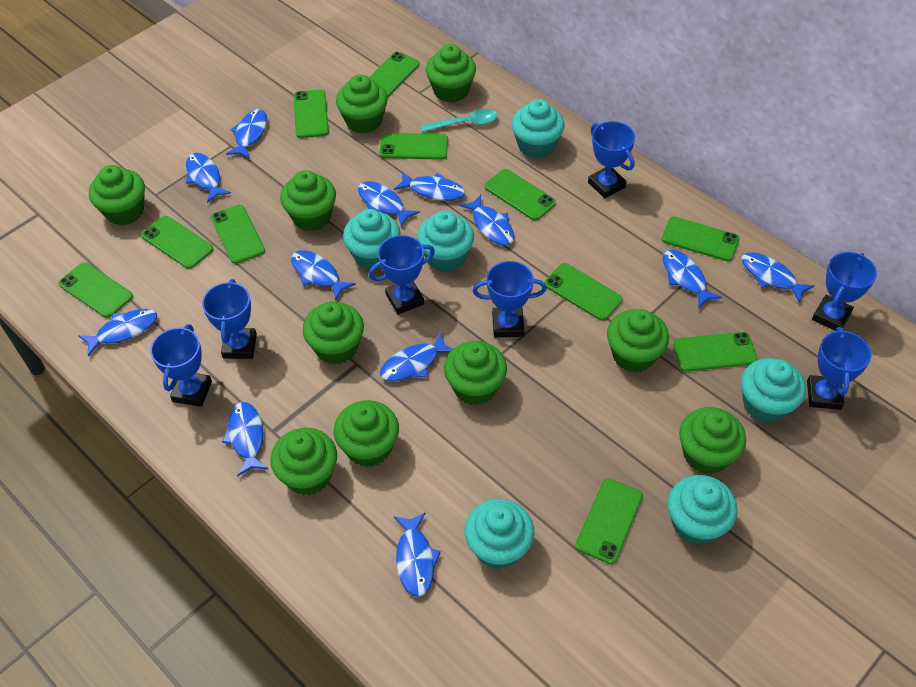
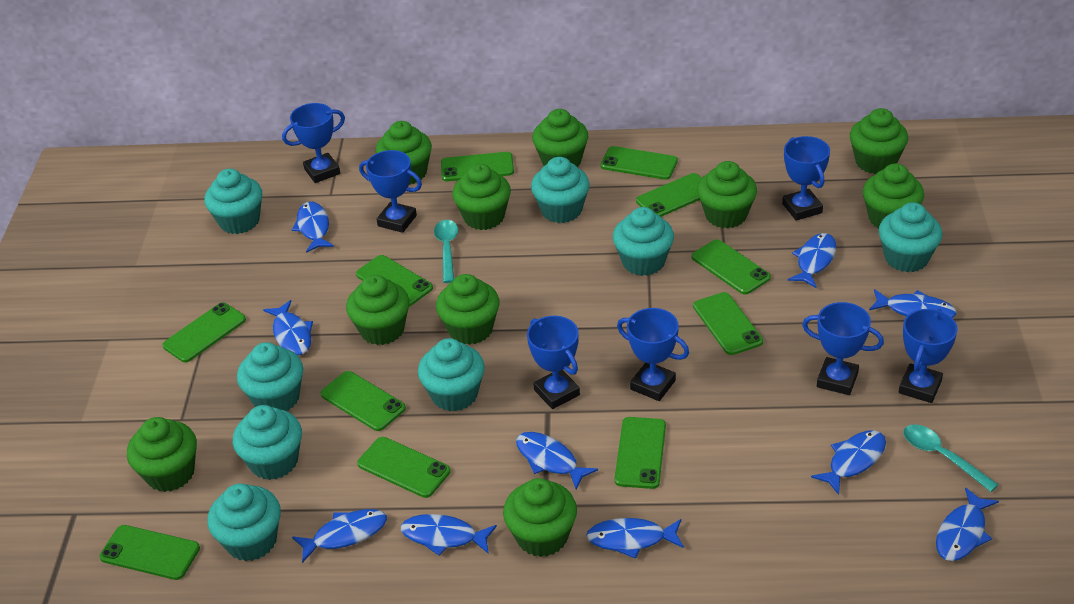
blue fish: [78,309,157,356] [186,153,231,203] [222,402,269,476] [226,109,267,159] [291,250,356,300] [358,181,420,227] [380,333,453,381] [394,171,465,201] [394,512,441,597] [459,195,514,246] [663,250,722,308] [741,252,815,303] = 12 -> [263,300,313,355] [292,202,334,253] [292,509,387,563] [401,514,497,556] [516,432,598,490] [586,518,684,559] [788,233,836,288] [811,430,886,495] [869,289,957,318] [936,487,999,561] = 10
turquoise cupcake: [343,209,400,271] [417,210,474,272] [465,499,534,569] [512,99,564,159] [668,475,738,545] [741,358,806,423] = 6 -> [204,169,262,234] [207,483,281,561] [233,405,302,480] [237,342,303,411] [418,338,485,412] [531,157,590,223] [613,207,674,276] [879,202,942,273] = 8
turquoise spoon: [421,109,497,132] = 1 -> [434,220,458,283] [903,424,999,492] = 2

